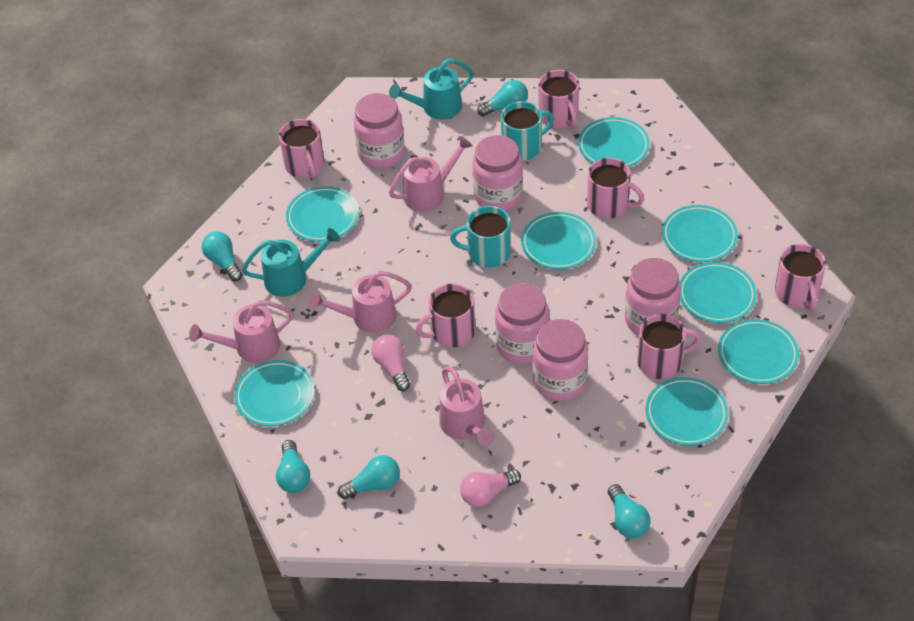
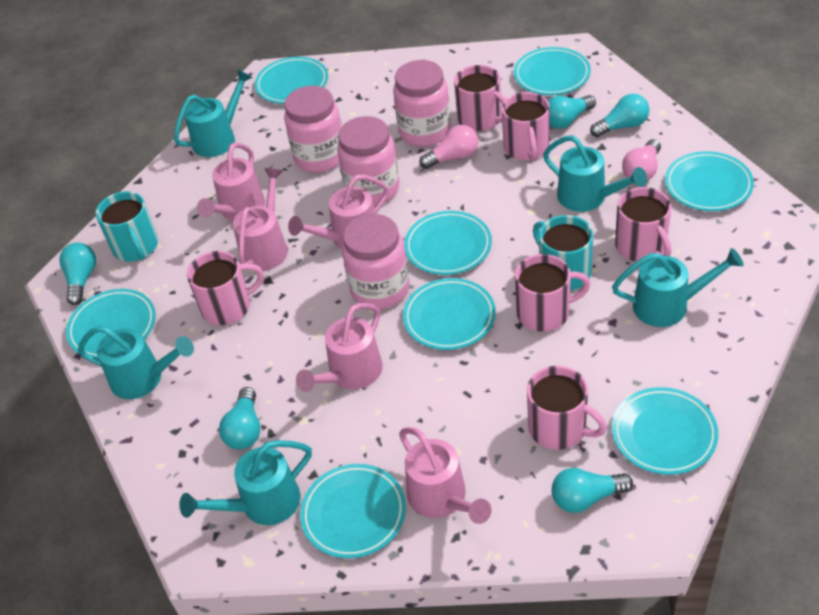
pink jar: [353,93,405,169] [472,135,523,211] [495,283,550,364] [532,319,588,401] [625,258,681,336] = 5 -> [284,86,342,173] [337,116,399,206] [342,214,410,309] [393,60,451,147] = 4
pink watering can: [189,300,294,363] [309,271,412,333] [389,136,473,212] [439,367,495,446] = 4 -> [197,142,265,221] [233,168,288,271] [288,175,389,249] [296,303,383,392] [399,427,492,524] = 5
turquoise watering can: [242,228,340,297] [389,59,474,120] = 2 -> [78,326,194,399] [174,69,252,157] [179,440,312,525] [543,135,647,212] [612,248,744,327] = 5

